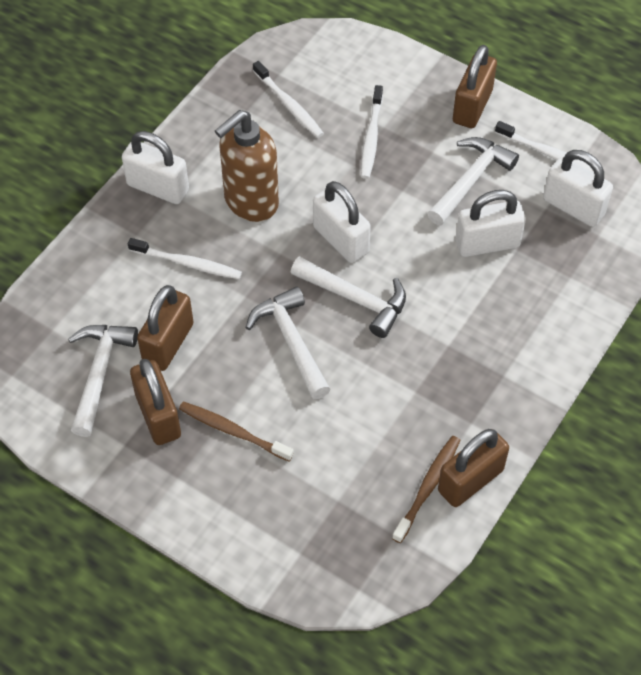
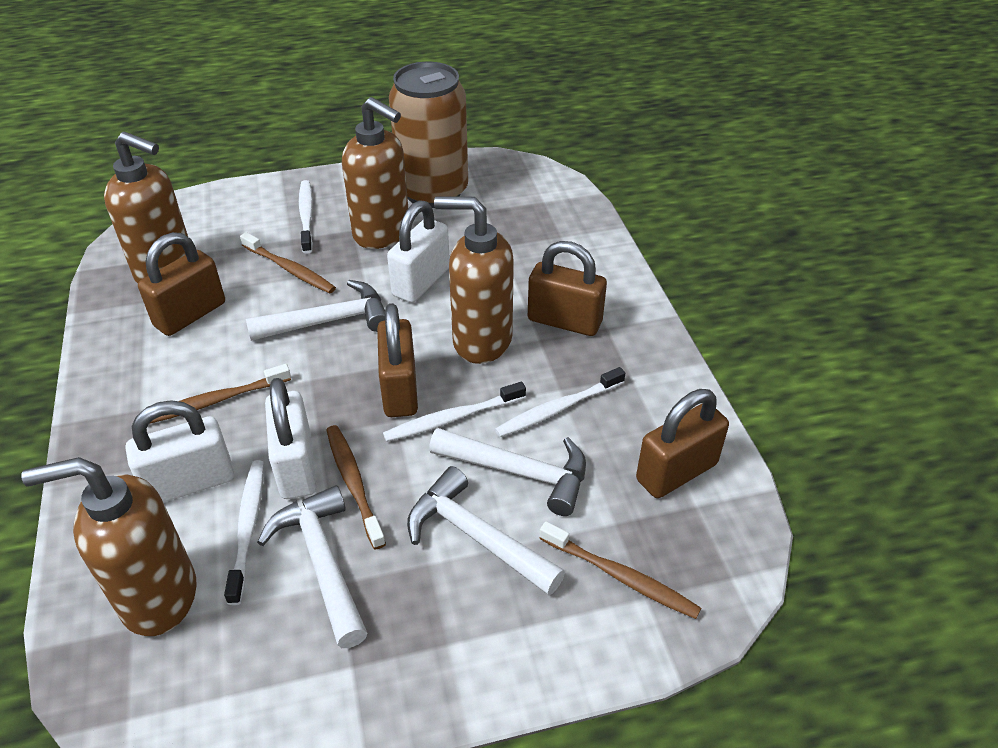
brown can: none = 0 -> [389,62,468,208] = 1
brown soap dispenser: [215,110,279,222] = 1 -> [21,457,196,636] [104,131,188,283] [342,97,408,249] [434,196,514,364] = 4
brown toothbrush: [179,402,294,462] [392,436,461,543] = 2 -> [149,364,291,424] [240,232,336,293] [326,425,386,549] [539,522,701,619] = 4
white padlock: [122,131,189,204] [313,181,371,263] [455,190,526,257] [543,150,613,227] = 4 -> [126,400,234,503] [265,378,317,499] [387,200,450,303] = 3

